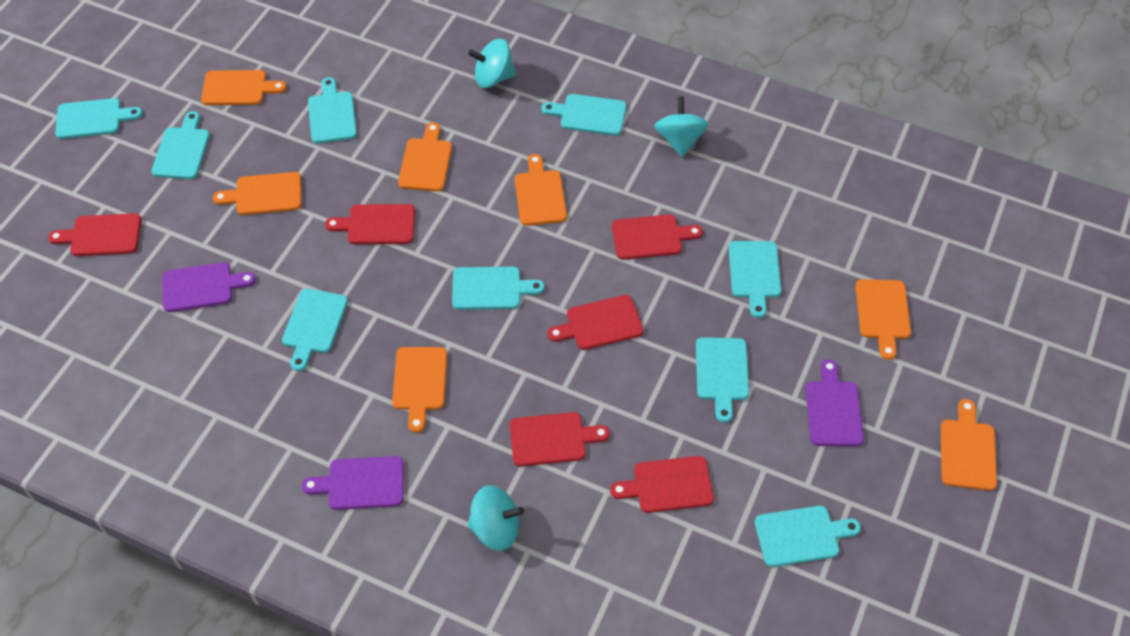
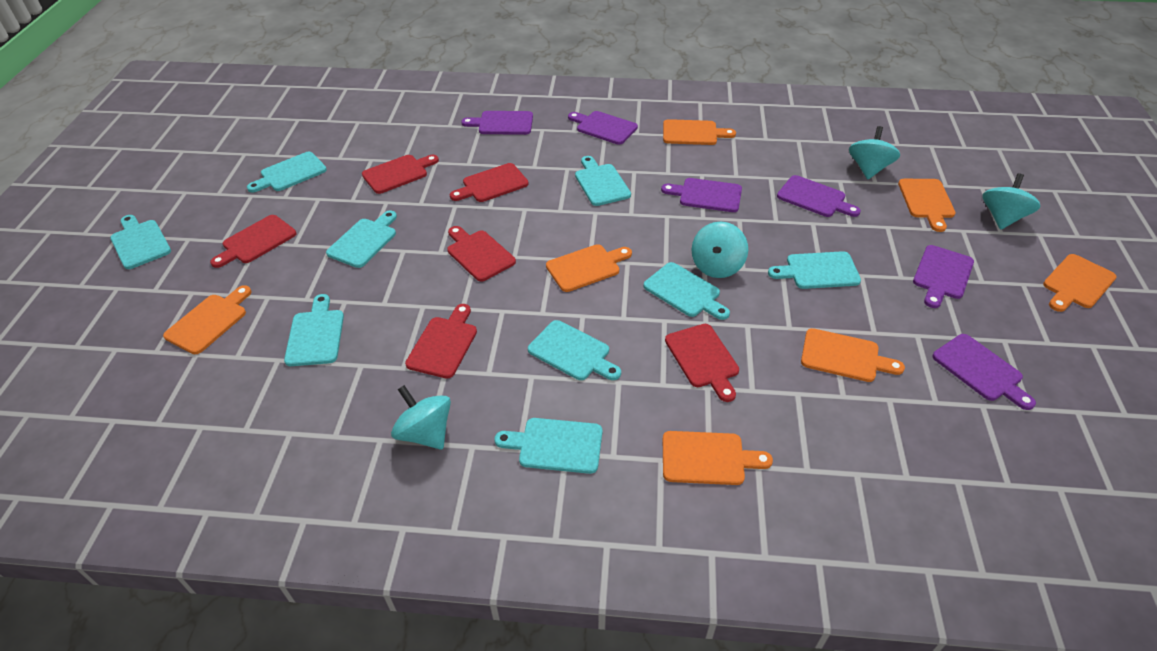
purple cutting board: [162,262,256,312] [302,456,404,510] [805,359,864,446] = 3 -> [461,111,533,135] [568,111,638,145] [661,178,742,212] [777,175,861,217] [913,245,974,308] [932,334,1036,410] = 6
turquoise spinning top: [467,485,524,551] [468,39,516,88] [654,96,709,157] = 3 -> [391,385,451,450] [691,221,748,278] [849,126,900,179] [982,174,1041,230] = 4

